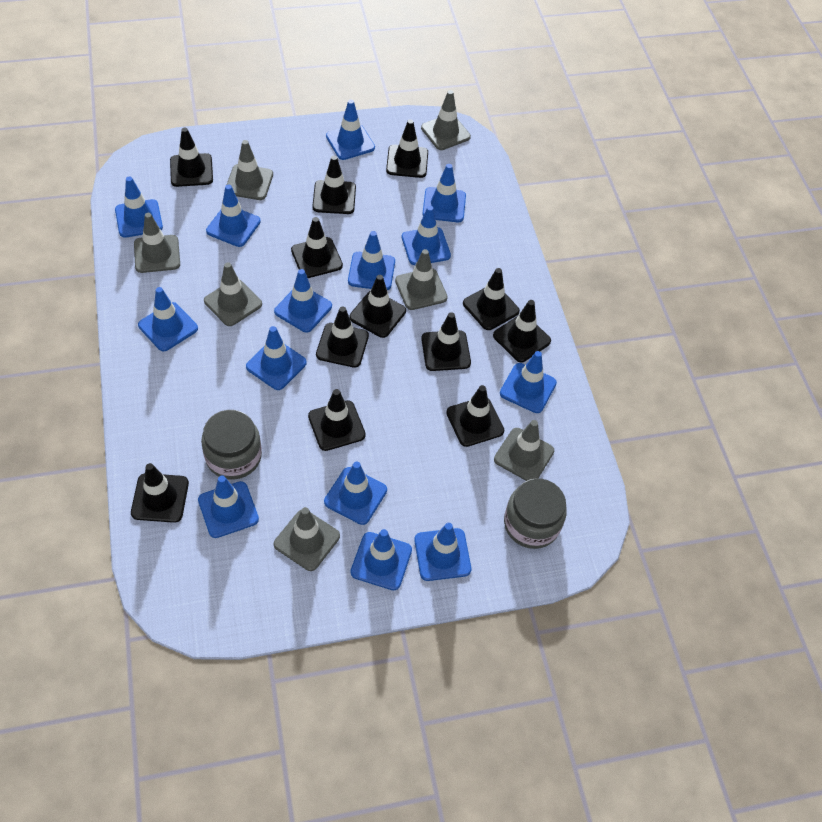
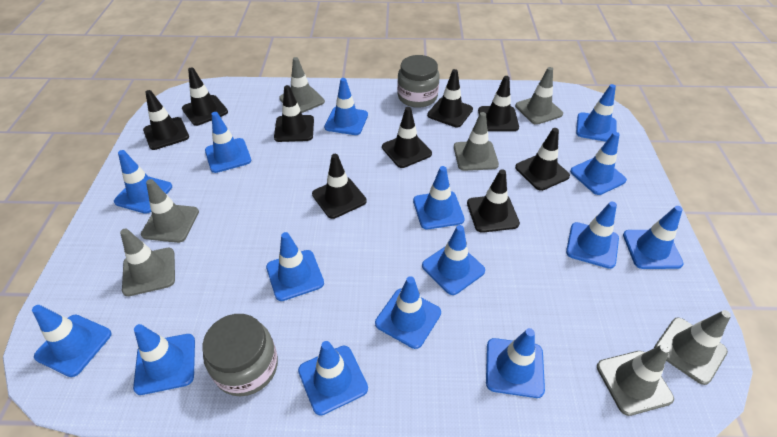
black traffic cone: [131,463,189,523] [170,128,213,187] [291,217,343,278] [308,389,366,451] [313,156,356,214] [316,306,369,368] [349,275,406,338] [386,119,428,178] [421,312,471,371] [446,385,504,447] [463,268,520,330] [493,300,551,362] = 12 -> [143,90,189,150] [182,67,228,126] [274,85,314,142] [312,154,367,219] [382,107,432,168] [427,69,473,127] [467,169,520,233] [478,76,519,131] [515,128,570,191] = 9
blue traffic cone: [115,176,163,238] [138,287,198,351] [198,476,259,538] [206,184,261,247] [246,326,307,390] [274,269,332,333] [324,462,387,525] [326,100,375,160] [348,231,395,290] [350,529,412,590] [402,206,451,265] [414,523,471,581] [422,164,466,222] [500,351,557,413] = 14 -> [32,305,112,377] [114,150,172,214] [133,324,195,395] [205,112,251,173] [266,232,324,301] [298,341,368,416] [324,78,368,135] [375,276,441,349] [413,166,465,229] [422,225,485,295] [486,328,545,398] [566,202,619,269] [570,132,627,195] [576,84,617,142] [623,206,684,269] = 15

